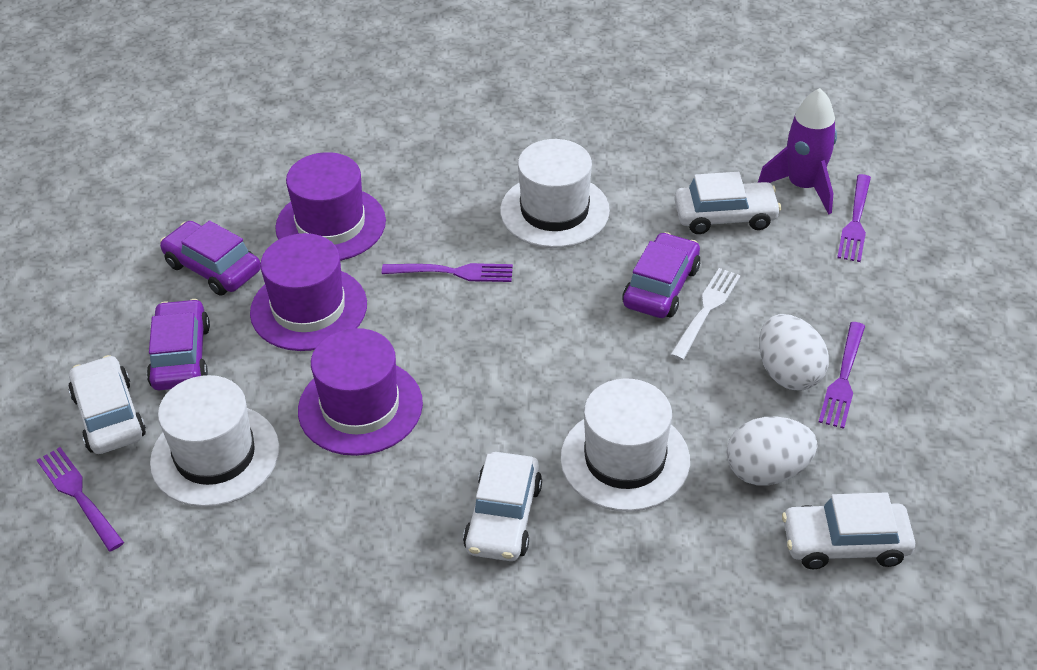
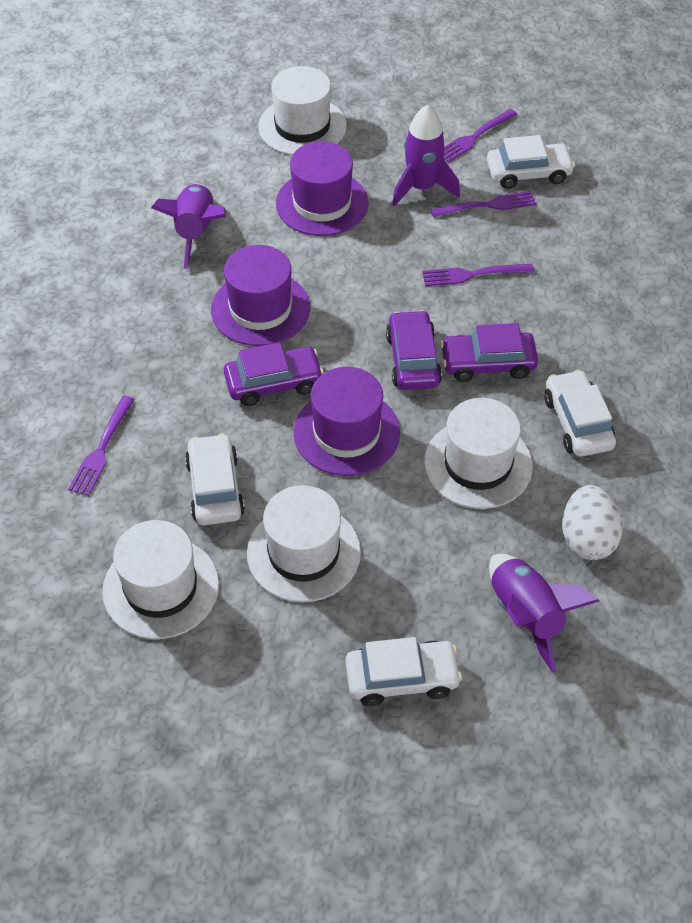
purple rocket: [758,88,837,214] = 1 -> [151,184,226,269] [392,105,460,207] [489,554,600,673] = 3
white egg: [726,417,817,486] [759,314,829,391] = 2 -> [562,485,623,560] = 1
white fork: [670,268,741,360] = 1 -> none = 0
white hat: [150,375,280,507] [500,139,610,248] [560,378,690,512] = 3 -> [102,520,219,639] [247,485,361,602] [258,66,347,155] [424,398,533,509] = 4

